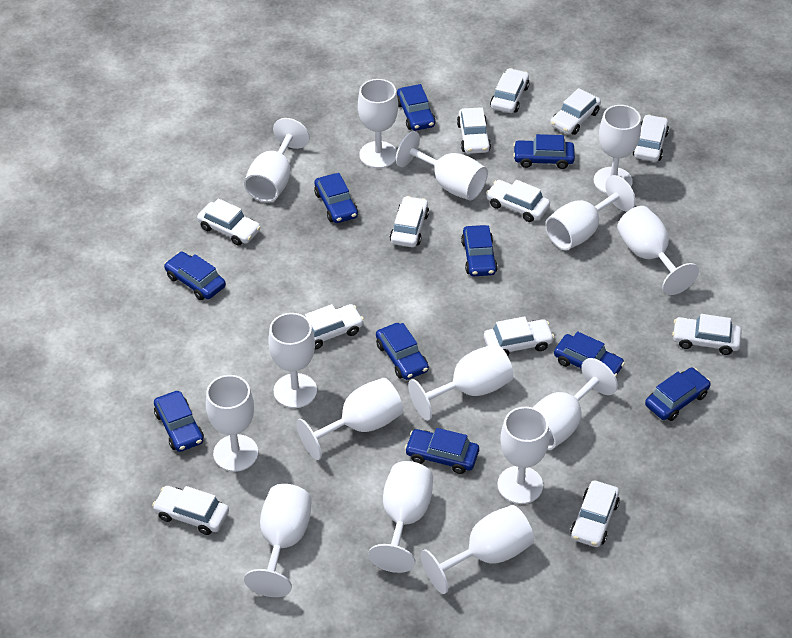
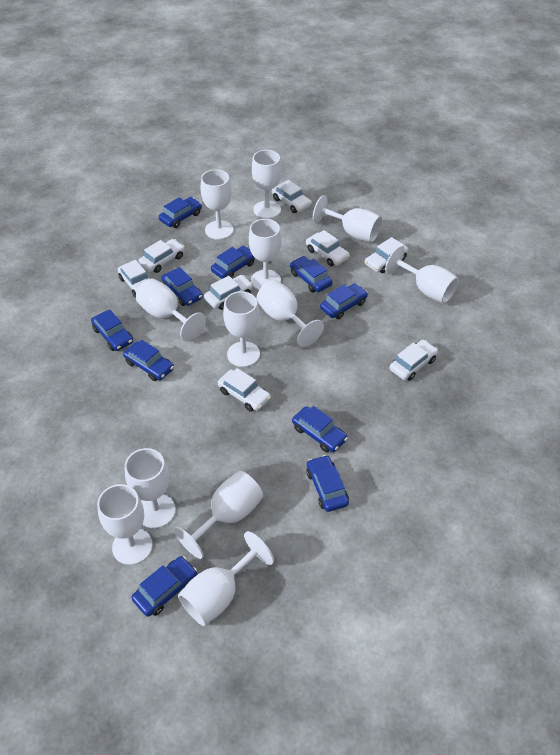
white car: [152,486,229,535] [197,198,261,246] [305,304,364,350] [390,196,429,247] [457,107,491,154] [484,316,554,356] [486,180,550,222] [490,68,529,113] [550,88,601,135] [570,481,620,547] [633,114,669,162] [672,314,742,355] = 12 -> [118,260,149,298] [139,239,185,273] [204,275,253,310] [218,368,271,412] [272,180,312,213] [306,230,350,266] [365,237,409,273] [389,340,438,381] = 8
white goblet: [206,375,258,472] [244,118,310,202] [244,484,312,597] [268,313,317,408] [296,378,403,460] [358,79,398,168] [368,461,433,573] [396,131,488,200] [408,344,513,421] [421,505,534,594] [497,407,550,504] [533,358,618,450] [545,175,636,250] [594,105,641,194] [617,206,699,295] = 15 -> [97,484,153,565] [125,448,176,528] [136,279,206,341] [174,471,263,559] [178,531,274,626] [201,169,233,240] [223,291,260,367] [249,219,282,290] [252,150,282,219] [257,280,324,347] [313,195,382,242] [385,246,459,303] = 12

